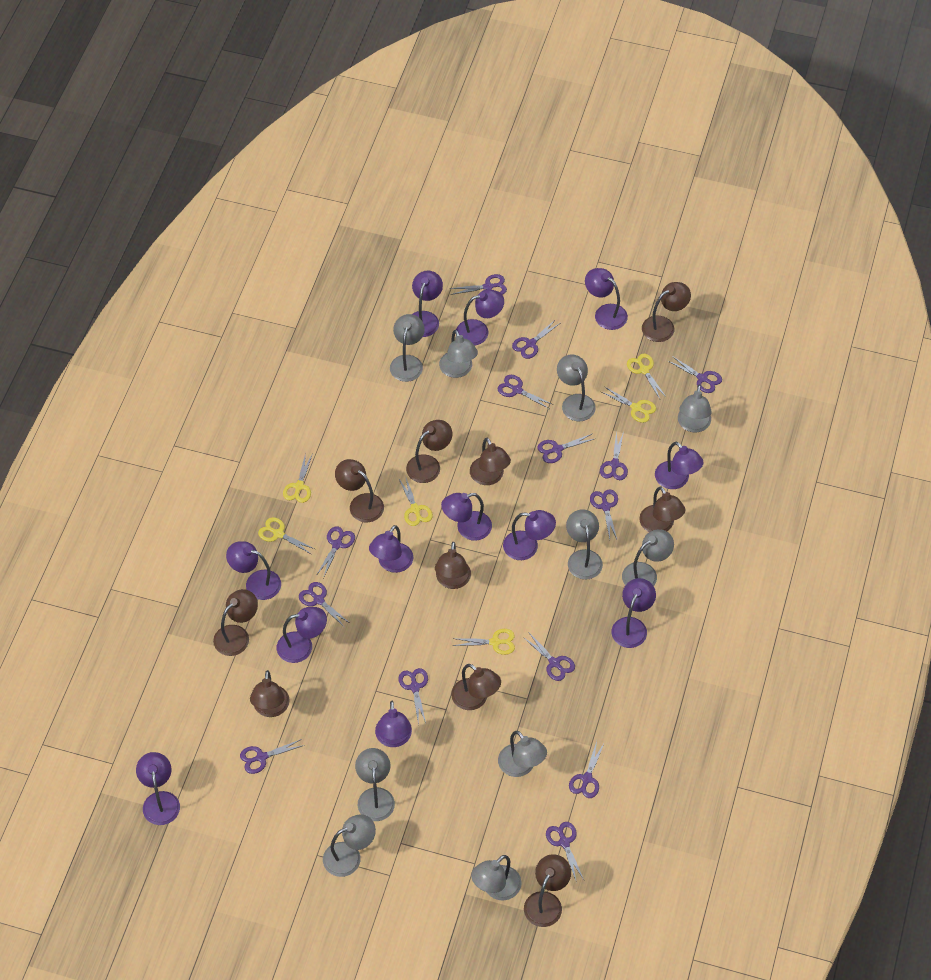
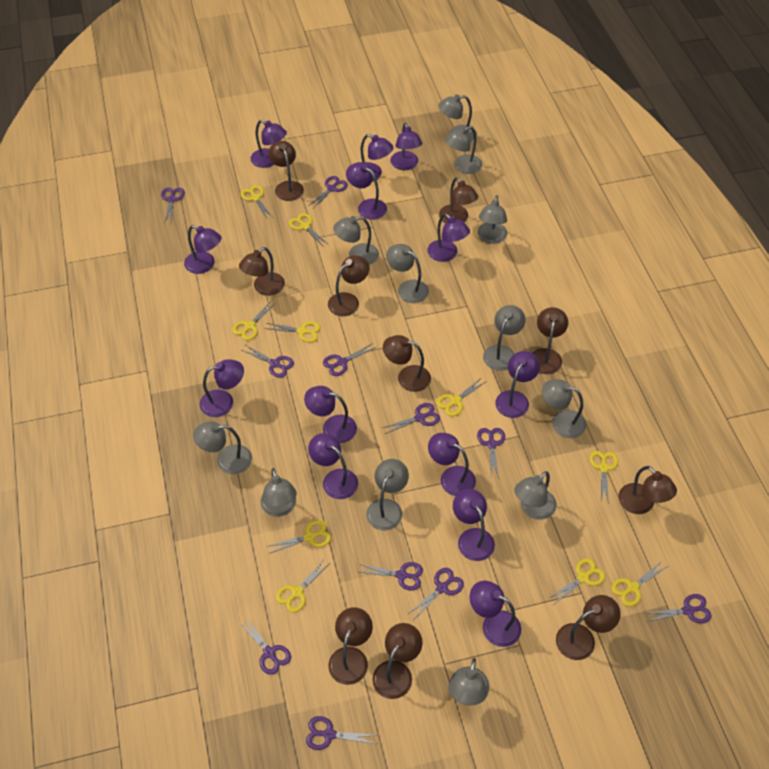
grey lamp: [323,814,376,877] [355,748,395,821] [390,314,425,382] [439,330,478,378] [471,855,522,901] [498,731,547,777] [557,355,596,421] [566,509,603,580] [622,529,674,586] [678,385,712,433] = 10 -> [193,421,252,474] [260,468,297,517] [333,216,379,265] [366,459,409,530] [386,244,429,303] [438,94,477,142] [445,126,482,174] [448,658,489,706] [478,195,507,244] [483,305,526,371] [514,471,556,520] [542,379,586,438] = 12
purple lamp: [136,752,180,825] [226,541,281,600] [277,607,327,663] [369,525,413,573] [375,701,412,747] [412,271,443,337] [441,493,492,541] [456,289,504,346] [503,510,556,560] [585,268,628,330] [611,578,656,648] [655,442,704,489] = 12 -> [184,225,221,274] [200,359,244,417] [251,120,287,168] [304,386,357,443] [308,433,358,499] [346,162,387,220] [361,134,394,182] [390,123,422,170] [427,213,470,262] [428,433,476,496] [453,489,495,561] [470,581,521,647] [495,351,540,418] = 13
purple scissors: [240,739,305,774] [299,582,351,628] [317,527,355,578] [398,668,428,723] [450,274,507,295] [498,375,552,409] [512,319,560,359] [523,633,575,681] [537,434,594,463] [546,822,584,880] [569,741,605,798] [590,489,618,539] [600,431,628,480] [668,356,722,393] = 14 -> [161,188,185,224] [239,617,291,675] [242,345,294,378] [306,716,378,750] [308,176,348,209] [323,343,377,376] [359,562,423,591] [382,403,440,434] [408,568,464,619] [477,428,505,479] [643,594,711,623] = 11
yellow scissors: [258,517,315,554] [283,453,313,503] [399,476,433,526] [453,629,515,655] [601,386,656,423] [627,354,667,399] = 6 -> [232,301,276,341] [241,185,273,218] [264,321,321,342] [266,520,331,554] [276,558,330,613] [289,213,329,246] [437,377,487,416] [549,558,605,605] [589,451,618,504] [611,560,668,607] = 10

